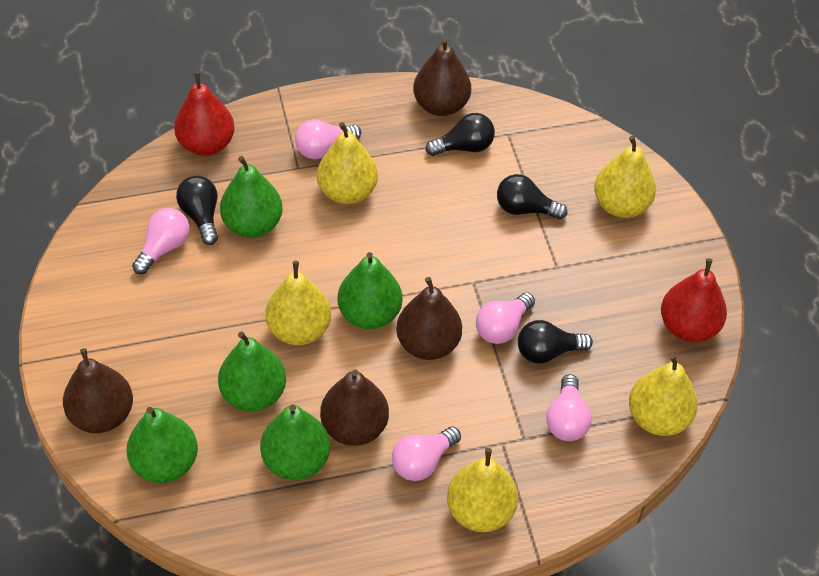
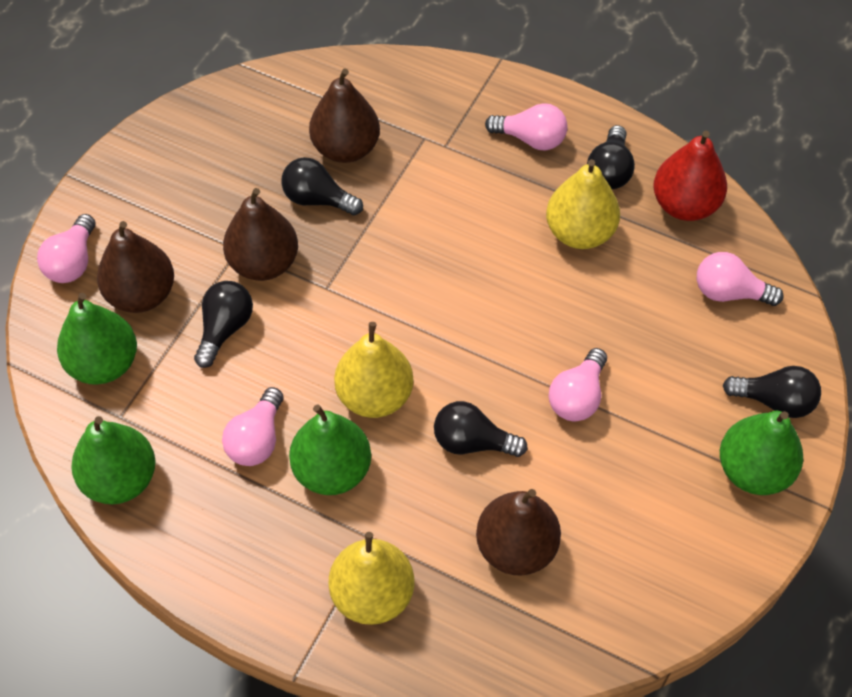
black light bulb: [176,176,218,245] [425,113,495,156] [497,174,567,219] [518,320,593,364] = 4 -> [194,281,253,368] [281,157,363,215] [434,401,528,457] [587,125,635,189] [723,366,821,418] = 5
green pear: [126,407,198,483] [218,331,286,411] [220,156,283,238] [260,404,330,480] [338,252,403,329] = 5 -> [57,293,137,385] [71,416,156,504] [289,404,371,495] [720,411,803,495] = 4
red pear: [174,72,235,156] [661,258,727,342] = 2 -> [653,130,727,221] = 1
yellow pear: [265,261,331,345] [317,122,378,204] [447,448,518,532] [594,136,656,218] [629,354,698,436] = 5 -> [329,532,414,625] [334,322,414,418] [546,159,620,249] = 3

